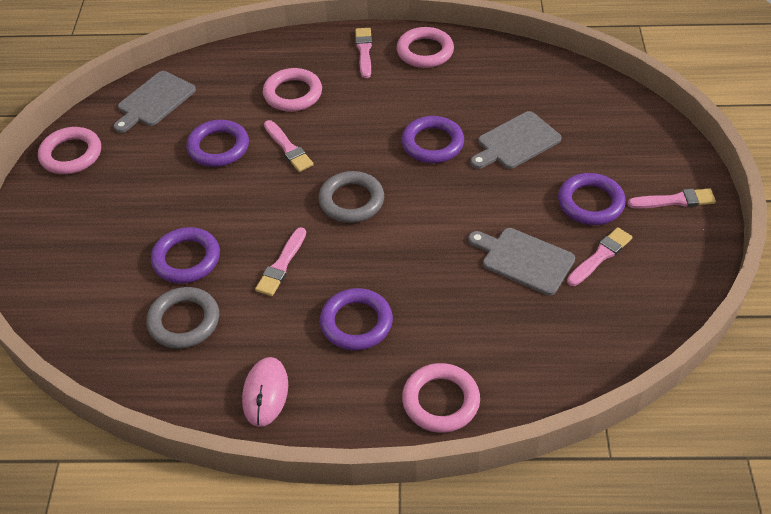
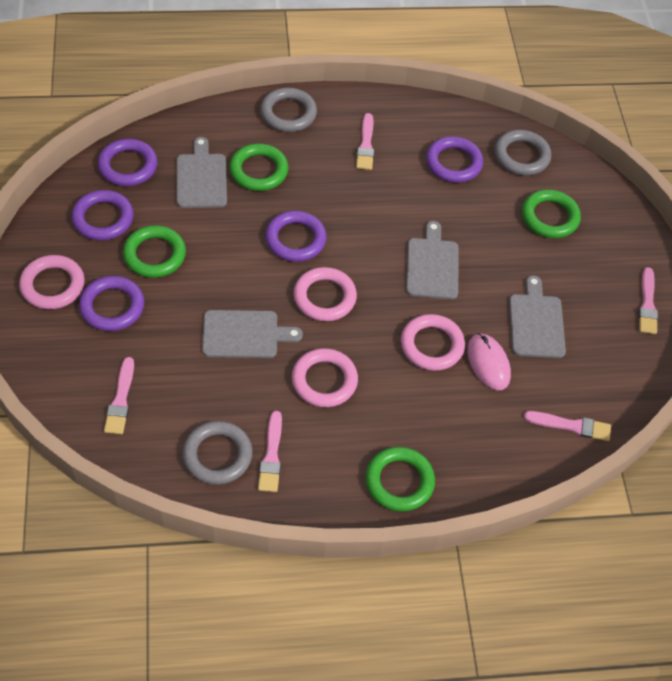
green ring: none = 0 -> [123,225,186,278] [229,143,288,191] [366,447,435,512] [522,189,581,238] = 4
grey cutting board: [114,71,196,133] [468,228,575,295] [470,111,562,169] = 3 -> [177,137,227,208] [202,310,303,358] [406,221,459,299] [509,275,566,358] = 4
grey ring: [146,287,219,349] [318,171,384,223] = 2 -> [182,421,253,485] [260,88,317,132] [495,130,551,176] = 3

